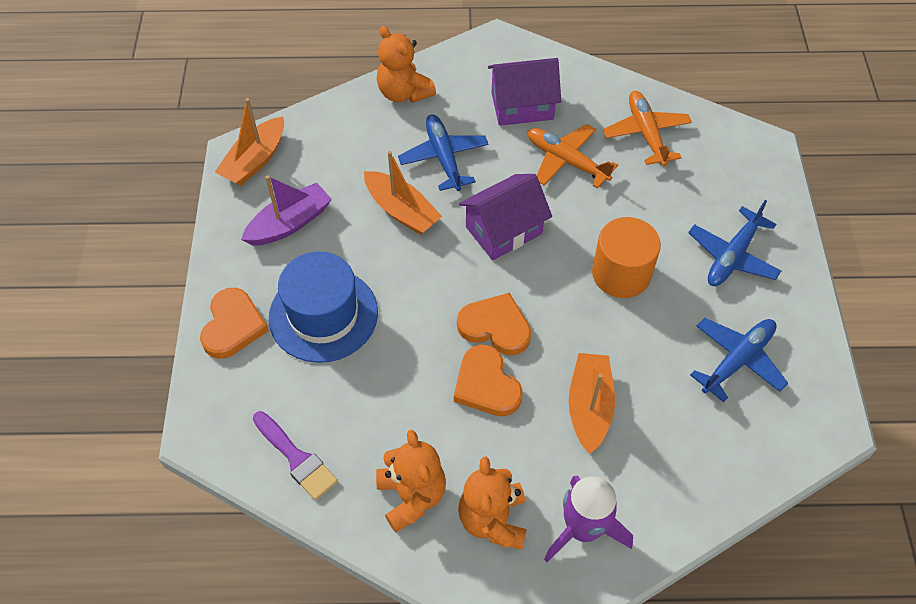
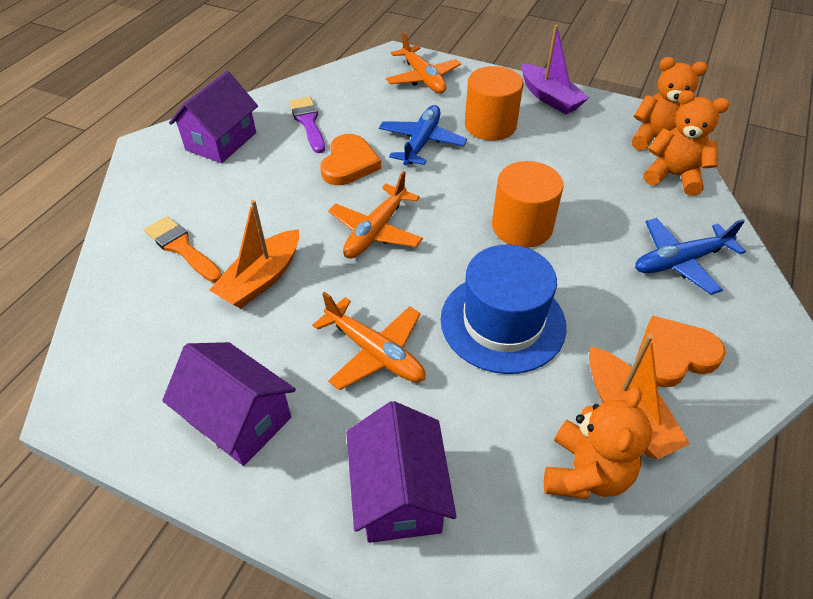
blue plane: [398,114,489,191] [688,200,781,286] [690,318,788,402] = 3 -> [379,105,467,165] [635,218,746,295] = 2
orange boat: [215,98,284,186] [364,151,442,235] [569,353,615,454] = 3 -> [209,200,299,308] [589,334,690,459] = 2
orange brush: none = 0 -> [144,216,222,282] = 1
orange cylinder: [592,217,661,298] = 1 -> [465,66,523,140] [492,161,564,248] = 2
orange heart: [200,288,269,359] [454,345,523,416] [457,293,531,356] = 3 -> [320,134,381,185] [636,316,726,388] = 2
orange plane: [528,124,618,189] [603,91,692,166] = 2 -> [312,292,425,390] [328,171,423,259] [386,32,461,93] = 3
purple house: [459,174,552,260] [488,58,561,126] = 2 -> [162,342,296,466] [169,71,258,163] [346,401,457,543] = 3
purple rocket: [544,475,633,562] = 1 -> none = 0

